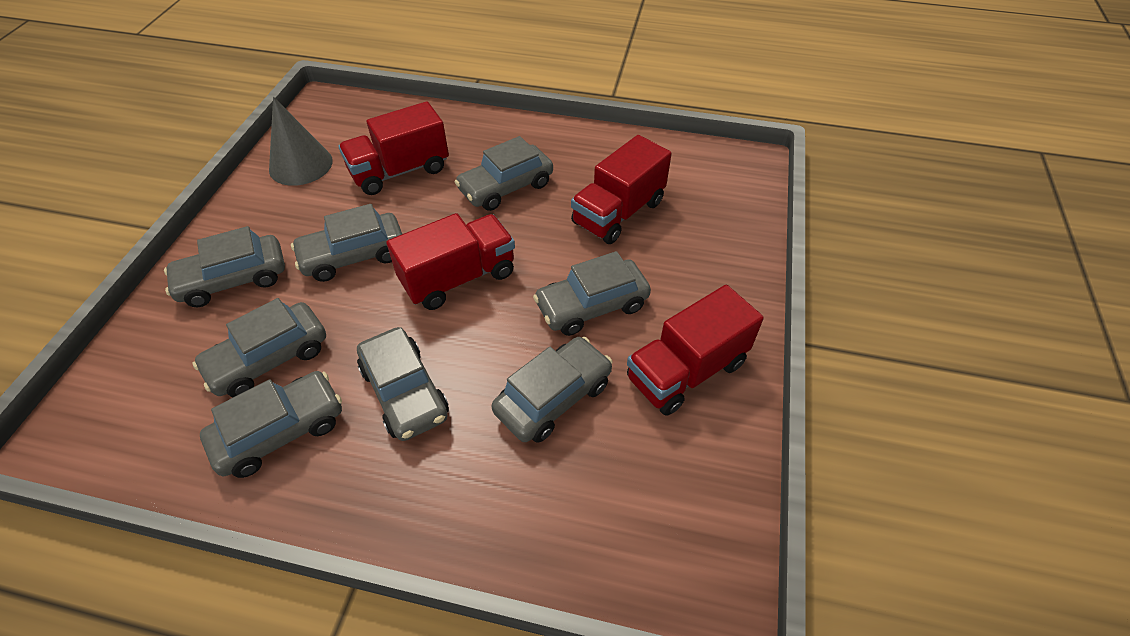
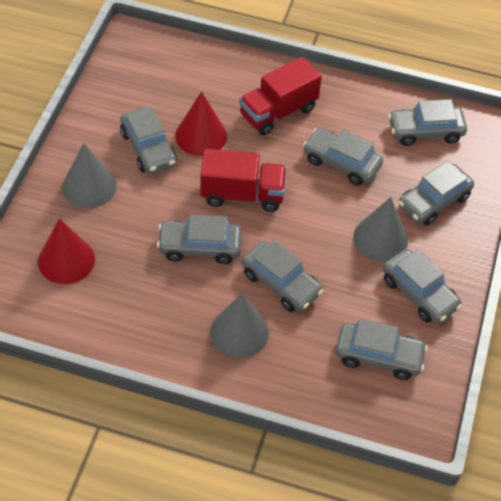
grey cone: [269,97,333,186] = 1 -> [62,143,116,208] [210,293,269,358] [353,197,408,262] = 3
red cone: none = 0 -> [38,218,95,284] [175,91,227,156] = 2
red truck: [338,101,449,195] [386,213,515,310] [571,135,672,244] [627,285,764,416] = 4 -> [200,149,287,212] [239,57,322,135] = 2

